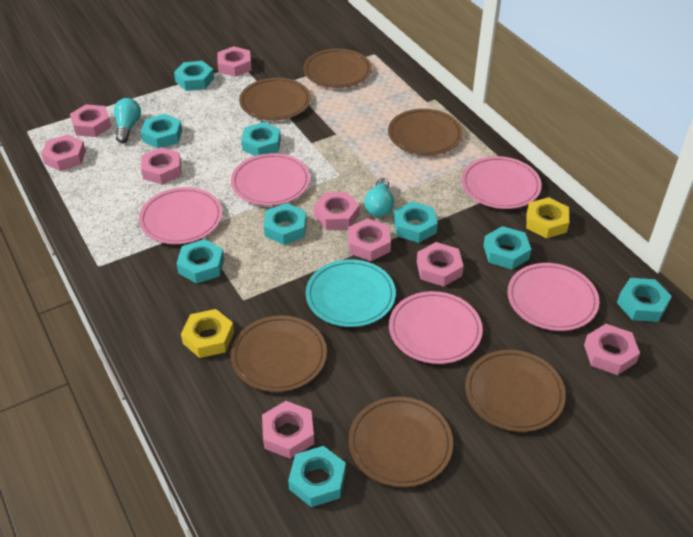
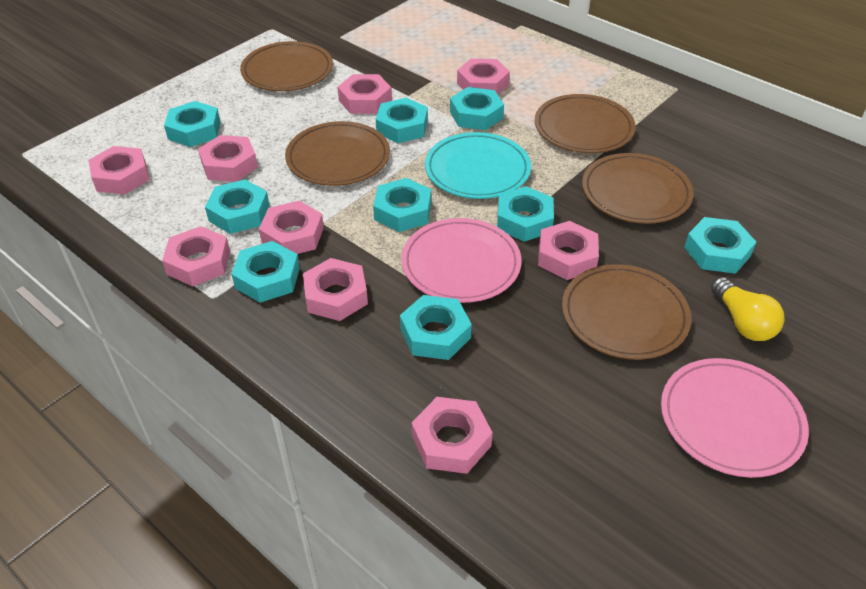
brown plate: [231,315,327,392] [239,78,311,120] [303,49,372,88] [349,397,453,487] [388,109,463,155] [465,350,566,432] = 6 -> [240,41,333,91] [285,121,390,186] [535,94,636,153] [562,264,692,360] [582,153,694,224] = 5
pink plate: [139,187,222,244] [231,153,310,206] [389,291,483,364] [461,156,542,209] [508,263,599,331] = 5 -> [401,218,522,303] [661,358,809,478] = 2
turquoise light bulb: [114,98,141,143] [364,178,394,217] = 2 -> none = 0
yellow light bulb: none = 0 -> [711,277,785,341] = 1
yellow nut: [181,309,234,358] [526,197,569,238] = 2 -> none = 0

